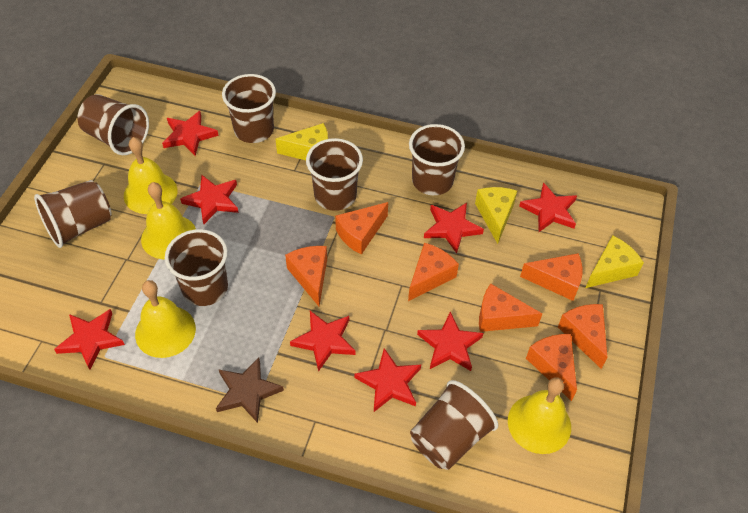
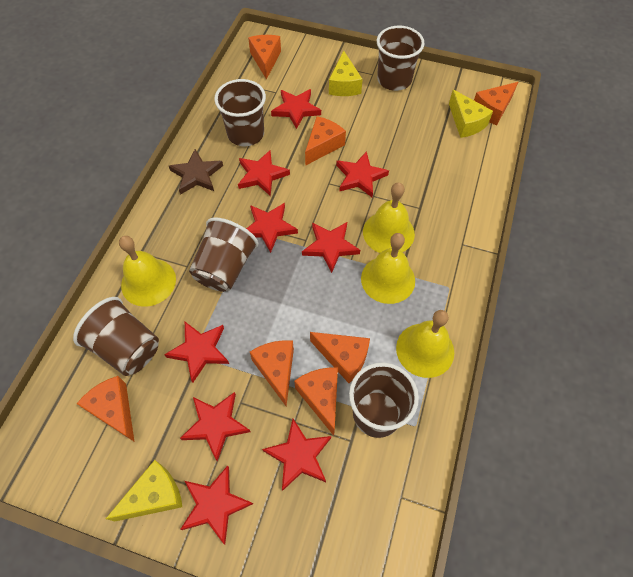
brown cup: [34,180,112,248] [78,94,149,155] [165,229,228,306] [222,74,276,143] [306,138,363,211] [409,124,465,195] [410,380,498,470] = 7 -> [73,297,159,376] [189,217,258,292] [214,79,266,146] [349,363,419,438] [377,26,424,91] = 5
red star: [54,309,125,370] [162,111,219,156] [180,174,239,224] [290,311,356,372] [355,348,421,412] [417,312,483,371] [424,203,484,253] [519,182,577,232] = 8 -> [164,322,229,382] [180,392,250,461] [180,465,253,544] [238,150,290,196] [246,203,298,253] [262,419,331,491] [271,89,321,129] [302,222,360,273] [336,151,389,197] = 9

